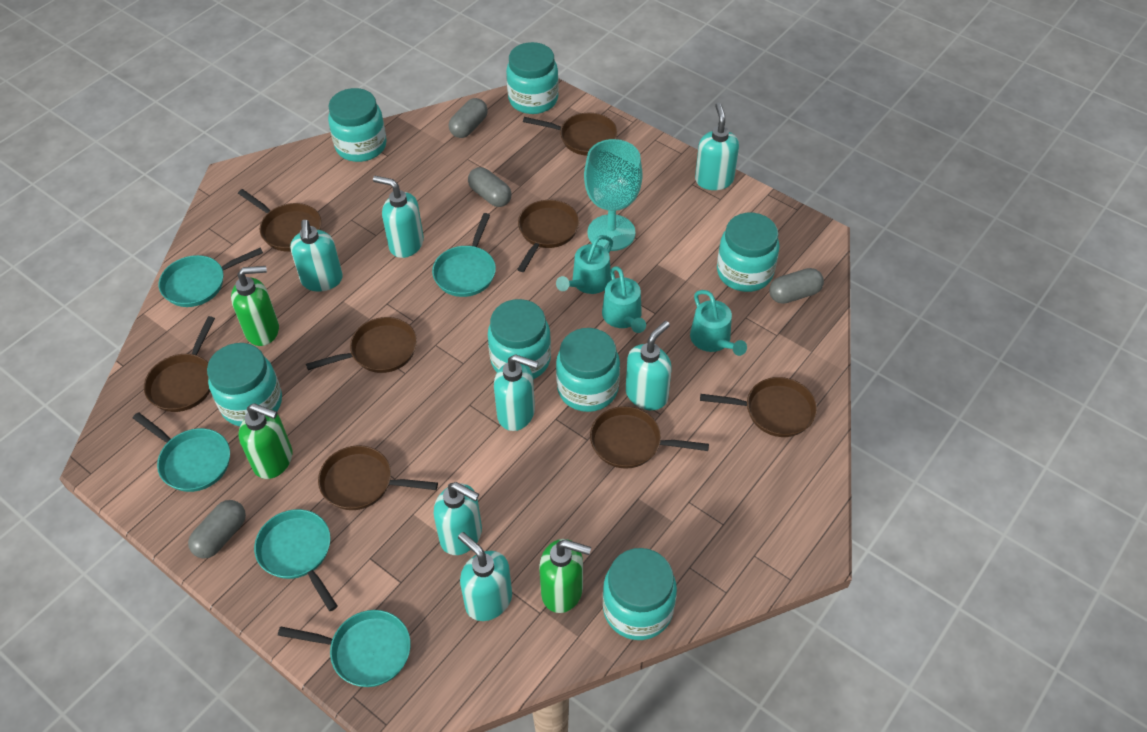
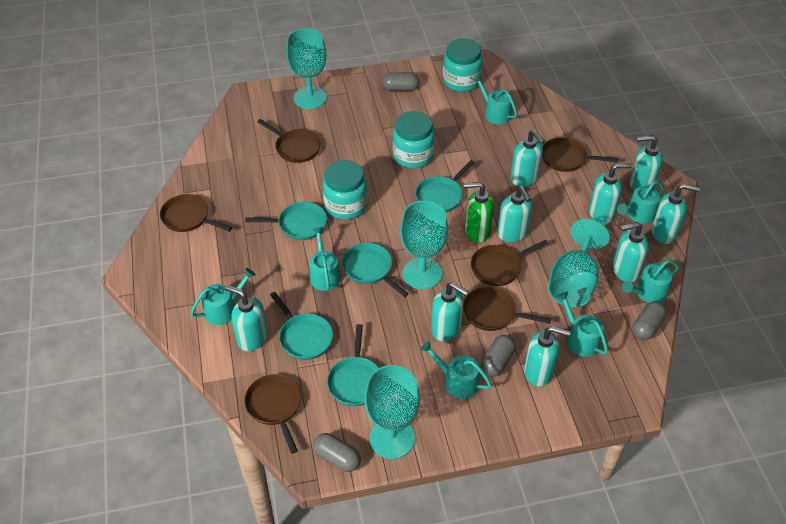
brown pan: [144,316,215,412] [238,189,322,252] [306,317,417,373] [318,445,438,510] [517,200,579,272] [523,113,618,156] [590,406,709,469] [700,377,817,437] = 8 -> [160,194,232,232] [244,374,301,454] [257,119,321,163] [463,287,551,331] [471,240,548,286] [542,137,619,172] = 6
green soap dispenser: [231,266,279,346] [239,403,292,479] [539,539,591,613] = 3 -> [464,182,494,243] = 1
turquoise goblet: [584,139,643,251] = 1 -> [286,28,327,109] [364,365,420,459] [400,200,448,289] [548,218,610,307] = 4
turquoise jar: [207,343,282,427] [328,88,387,162] [488,299,551,379] [506,42,559,114] [556,328,620,412] [603,548,677,640] [717,213,779,292] = 7 -> [323,160,368,220] [392,111,435,168] [443,38,483,92] = 3
turquoise soap dispenser: [290,220,343,292] [373,176,424,258] [433,482,482,555] [458,532,512,621] [494,354,538,431] [626,321,672,410] [695,102,739,190] = 7 -> [225,285,268,351] [431,282,469,341] [497,186,533,242] [510,130,545,187] [524,326,571,387] [589,163,632,224] [613,222,649,282] [630,135,663,191] [651,183,700,244] = 9
turquoise watering can: [556,235,613,294] [602,266,646,333] [690,290,747,356] = 3 -> [190,268,256,325] [310,227,341,291] [420,341,492,399] [473,75,517,124] [557,292,608,357] [617,181,664,224] [622,260,679,303] = 7

